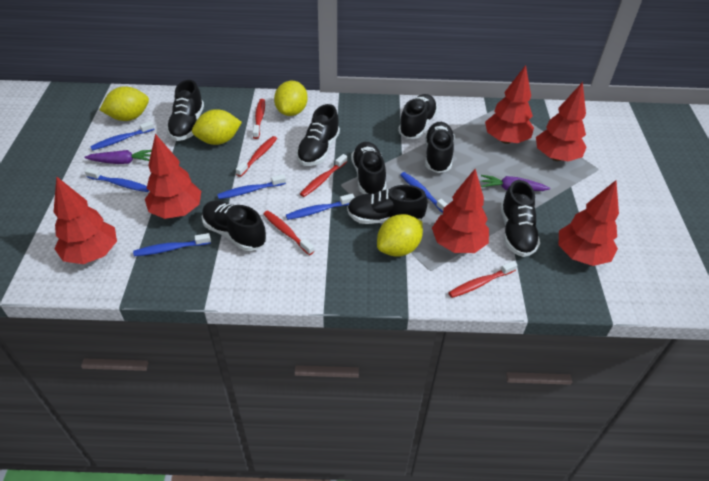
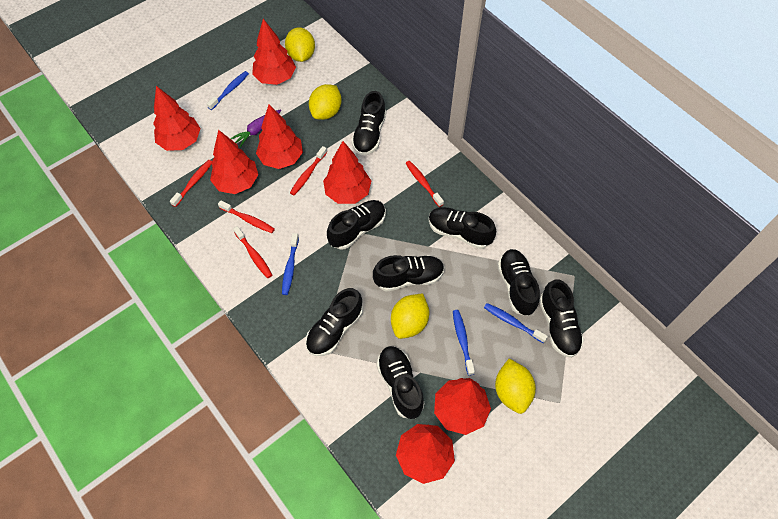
blue toothbrush: [85,168,149,192] [90,121,154,151] [133,233,211,256] [217,174,286,199] [286,194,355,220] [400,172,448,213] = 6 -> [207,71,249,110] [282,233,299,295] [453,310,475,376] [484,303,548,343] = 4
purple carrot: [84,150,152,164] [481,175,550,191] = 2 -> [230,109,281,147] = 1
red tree: [54,176,117,264] [145,134,201,219] [432,169,489,253] [485,65,534,144] [536,82,586,161] [559,180,619,266] = 6 -> [153,86,200,151] [210,130,258,194] [252,19,296,85] [256,104,303,169] [323,141,371,204] [396,424,455,484] [434,378,491,435] = 7

